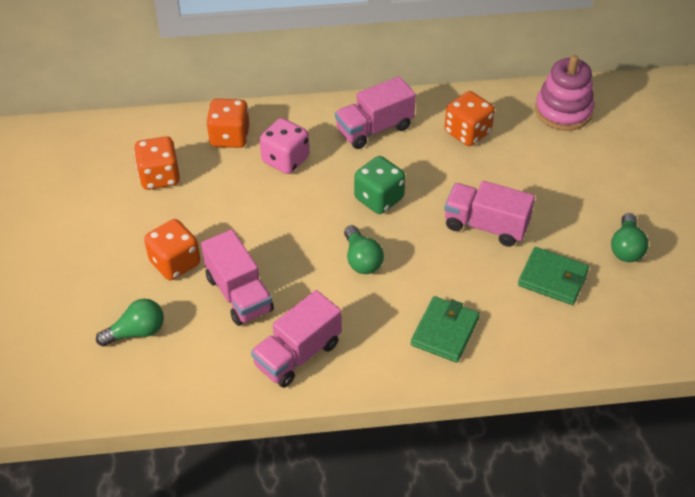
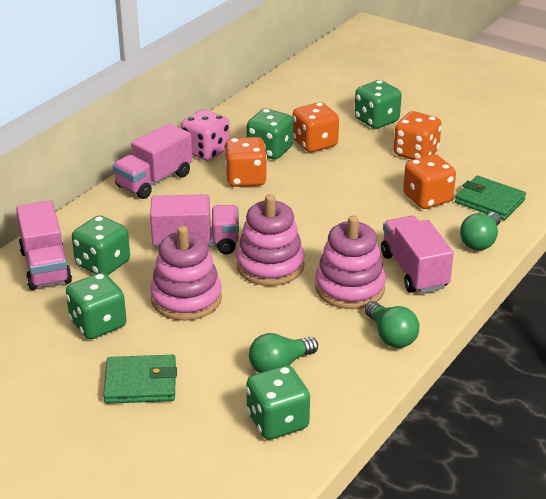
green dice: [354,156,405,214] = 1 -> [66,273,126,339] [72,216,130,275] [246,365,310,440] [247,109,293,159] [354,80,402,129] = 5
pink stacking toy: [535,55,594,131] = 1 -> [150,226,222,321] [236,194,305,286] [315,215,386,309] = 3

